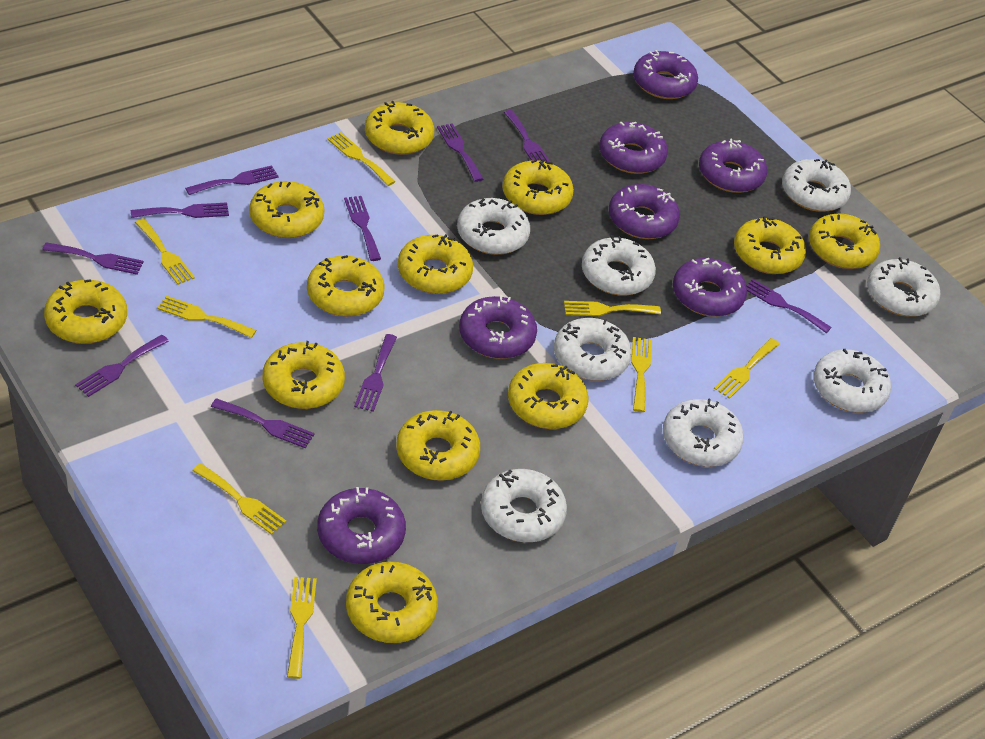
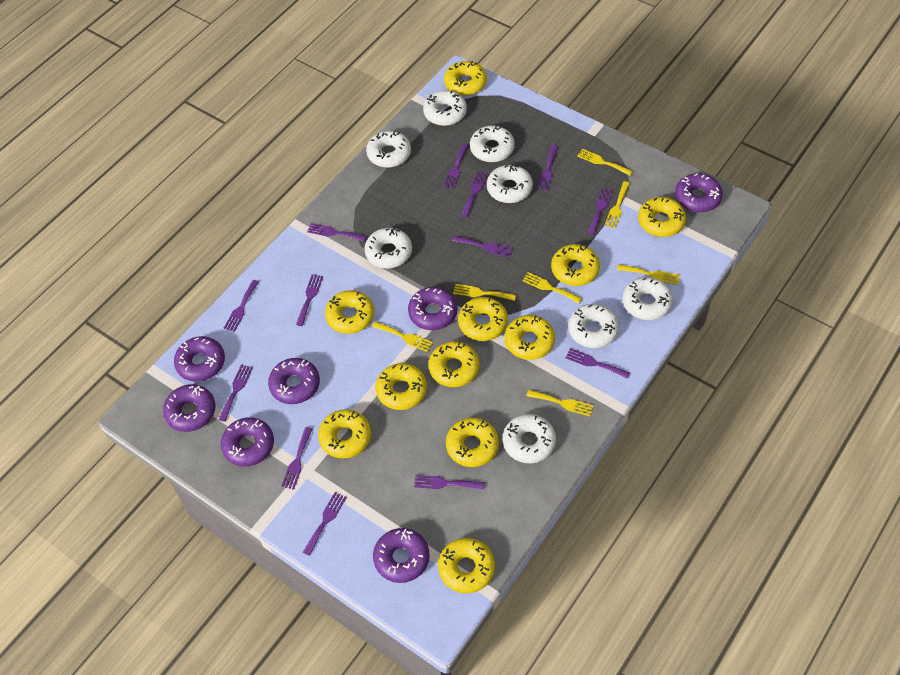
purple fork: [42,242,144,275] [75,335,169,397] [131,202,229,218] [185,165,279,195] [211,398,315,449] [344,196,381,261] [354,334,397,412] [437,123,484,182] [504,110,550,162] [746,279,832,333] = 10 -> [218,365,253,422] [224,280,259,332] [281,427,312,490] [296,274,323,326] [303,492,347,556] [307,223,367,242] [414,475,484,490] [443,143,468,189] [452,236,513,257] [461,172,488,217] [537,145,558,191] [565,348,630,379] [588,188,613,235] = 13
yellow donut: [44,279,127,344] [249,181,325,238] [263,341,345,409] [307,255,385,317] [346,562,438,643] [365,101,434,155] [396,410,480,481] [398,234,473,294] [502,159,574,215] [508,363,588,429] [734,216,806,274] [809,213,880,269] = 12 -> [318,409,371,458] [325,290,374,334] [376,363,427,410] [429,341,480,387] [438,538,495,593] [444,61,487,96] [446,418,499,467] [458,297,508,341] [505,315,555,360] [551,244,600,286] [638,197,686,237] = 11
yellow fork: [135,218,195,285] [157,296,256,338] [192,463,286,535] [287,577,317,679] [327,132,396,186] [564,301,661,316] [631,337,652,412] [714,338,780,399] = 8 -> [372,321,433,352] [453,284,516,301] [522,272,582,304] [526,390,594,416] [577,149,633,176] [604,181,630,229] [617,264,680,285] = 7

